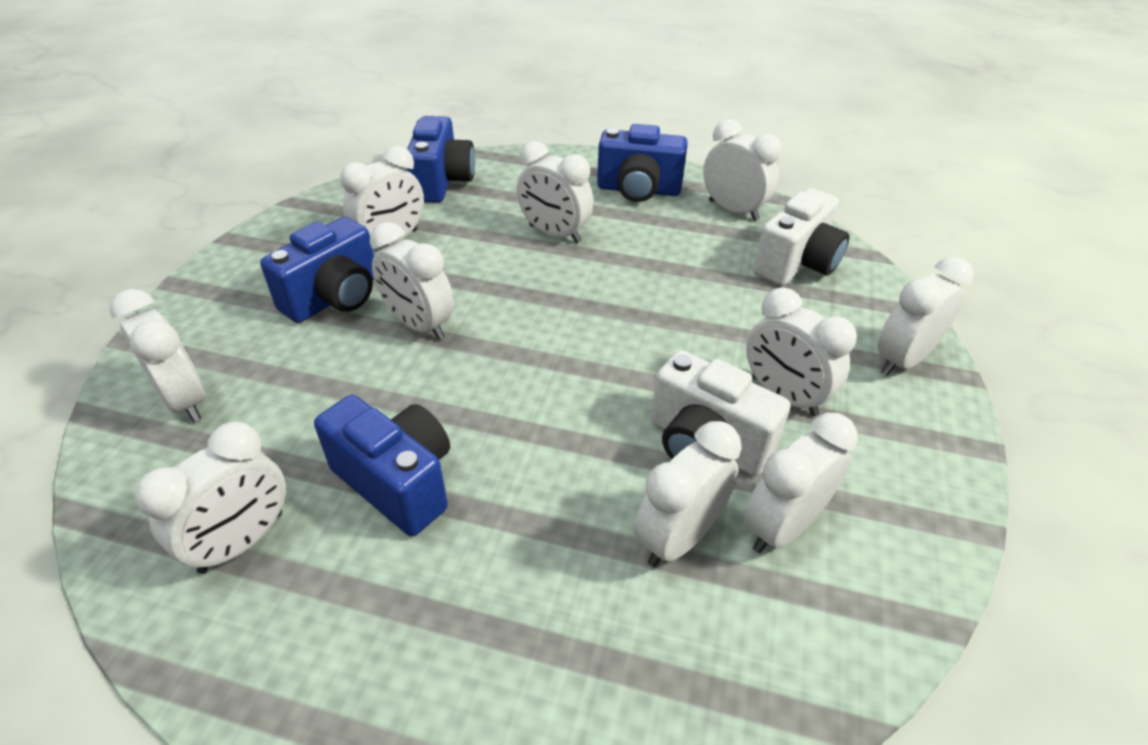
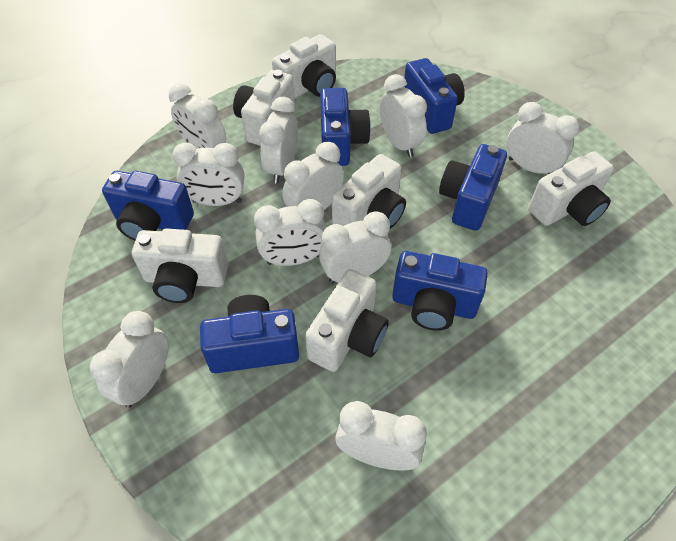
blue camera: [260,217,374,323] [314,395,450,536] [406,116,475,203] [597,124,688,202] = 4 -> [102,171,194,241] [200,295,299,373] [320,88,371,166] [392,251,488,331] [404,58,465,134] [439,144,507,231] = 6
white camera: [651,350,790,476] [753,188,850,286] = 2 -> [132,229,228,303] [233,70,295,146] [272,34,336,98] [305,269,389,372] [332,154,406,228] [528,151,614,226] = 6

